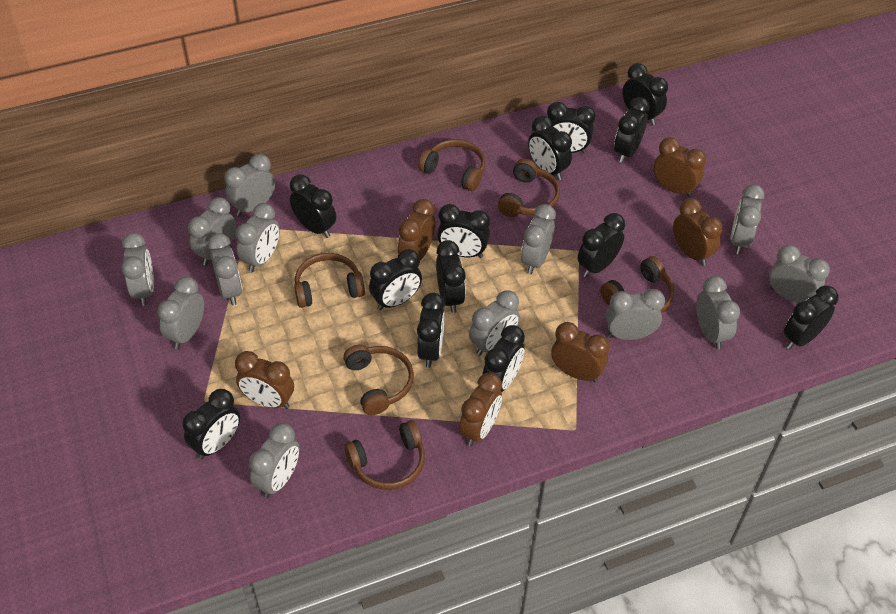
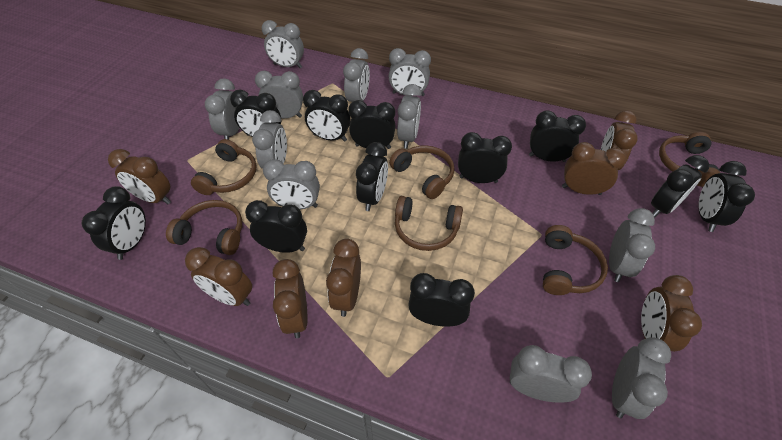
black clock: [182,389,240,459] [290,174,336,238] [369,249,422,310] [417,293,445,368] [436,240,466,313] [437,204,490,258] [482,325,525,392] [528,116,572,180] [547,102,596,153] [578,213,625,277] [614,97,650,163] [622,63,668,125] [784,286,838,350] = 13 -> [82,186,146,260] [230,90,281,137] [245,200,307,253] [303,90,350,142] [348,100,396,149] [356,142,388,211] [408,273,475,327] [458,132,512,183] [529,110,586,162] [651,155,709,217] [699,161,755,232] = 11
brown clock: [235,351,294,409] [398,199,436,260] [459,373,502,446] [551,322,610,382] [653,137,706,197] [673,198,722,266] = 6 -> [108,149,171,204] [185,247,252,306] [273,259,308,338] [326,239,361,317] [562,142,626,195] [601,111,638,170] [641,275,702,352] = 7
grey clock: [121,233,154,306] [157,276,204,349] [188,197,236,266] [208,233,242,305] [224,154,275,216] [236,203,280,272] [249,423,299,498] [469,290,520,356] [521,204,556,274] [606,289,665,340] [696,276,740,349] [730,184,765,254] [769,245,830,303] = 13 -> [205,78,240,140] [252,110,287,169] [255,71,303,118] [261,20,304,68] [263,159,320,210] [343,48,370,102] [389,48,431,96] [397,84,422,149] [510,345,592,403] [609,208,655,282] [612,337,671,419] = 11

